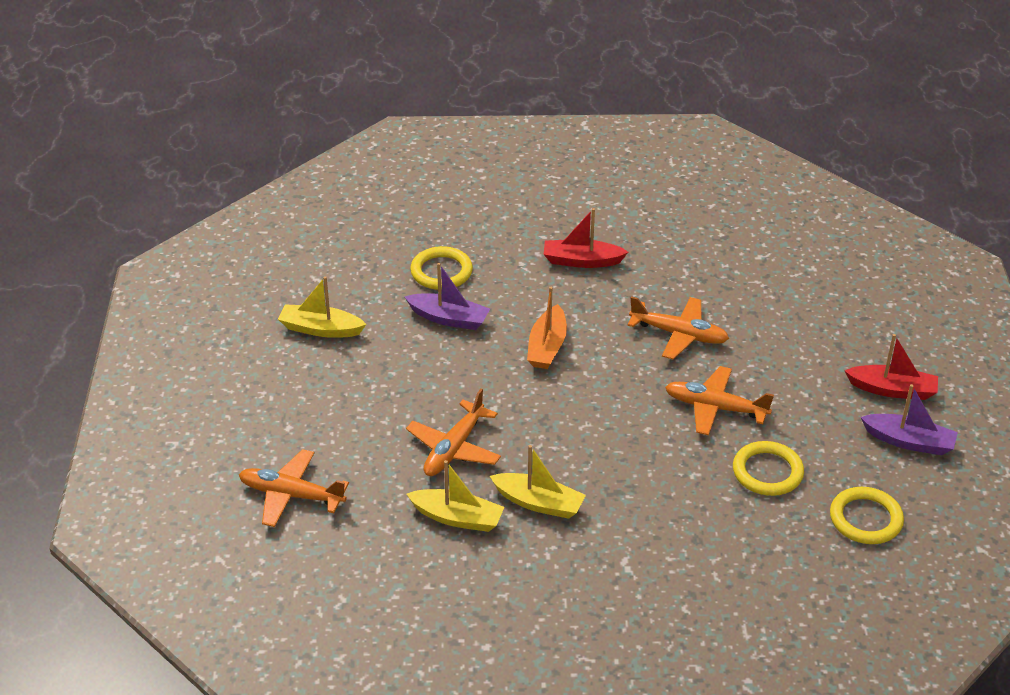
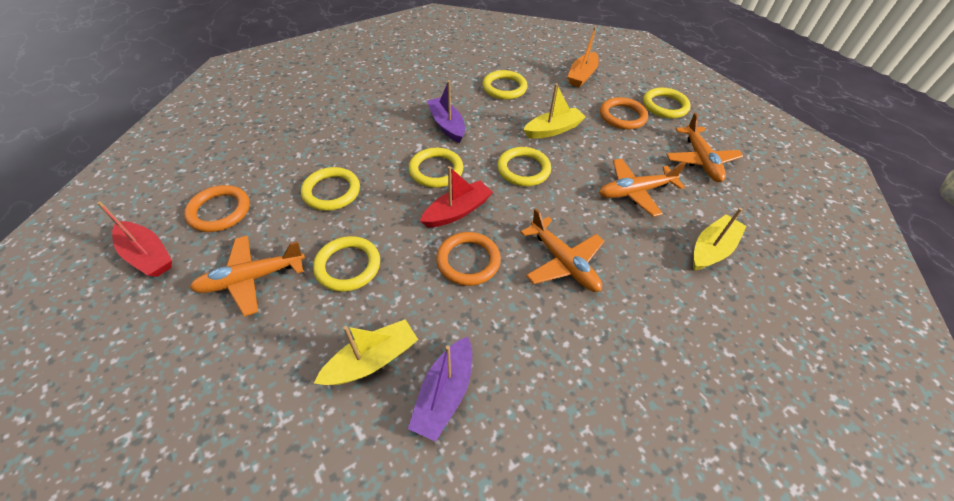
orange ring: none = 0 -> [184,185,250,232] [436,232,501,286] [600,97,648,130] = 3
yellow ring: [410,246,473,290] [733,441,804,496] [830,487,904,544] = 3 -> [301,167,360,211] [313,236,380,292] [409,148,463,188] [483,70,527,100] [497,147,551,186] [643,88,691,118] = 6

